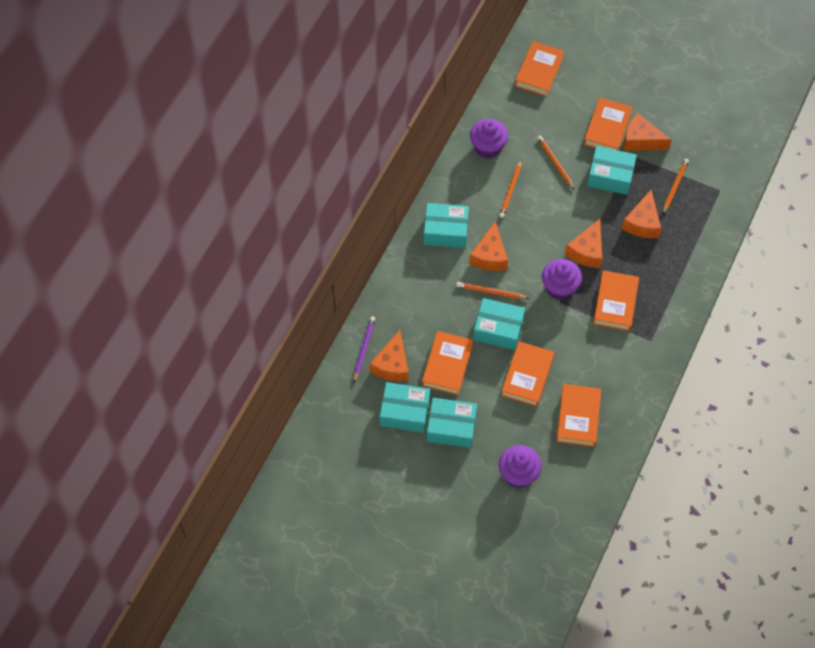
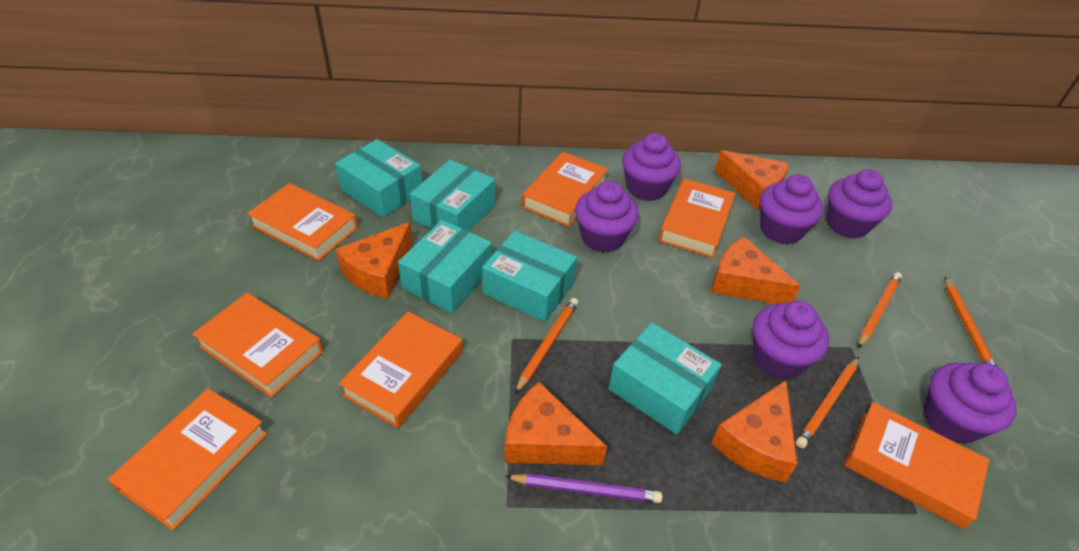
orange book: [422,331,473,395] [501,341,555,407] [515,41,565,97] [556,384,601,447] [584,98,632,150] [593,270,639,331] = 6 -> [108,389,268,530] [192,293,323,398] [247,183,358,261] [339,311,463,428] [522,152,608,227] [658,178,736,258] [844,402,989,529] = 7
purple cupcake: [470,119,508,159] [499,445,542,488] [542,259,582,300] = 3 -> [575,181,639,253] [622,133,681,201] [753,301,829,379] [760,174,824,245] [826,169,892,239] [923,363,1017,444] = 6

